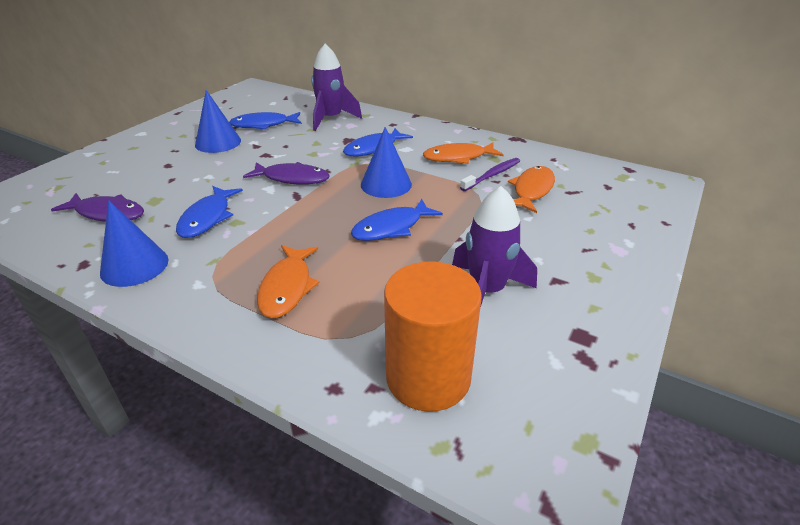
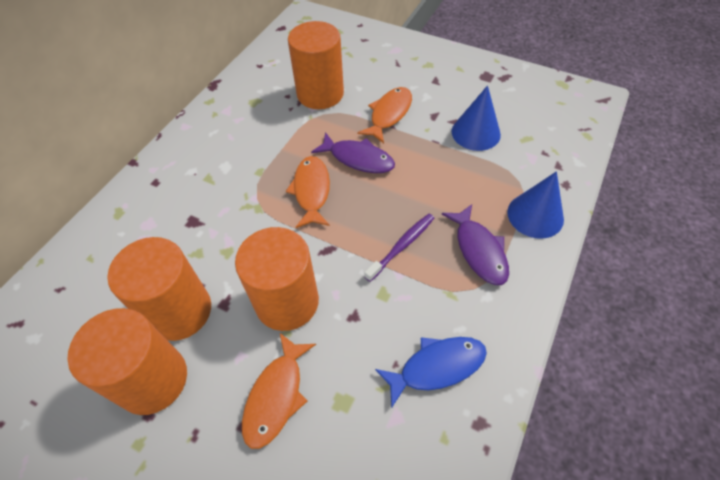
blue cone: [100,201,169,287] [195,90,241,153] [361,127,412,198] = 3 -> [452,85,501,151] [507,171,564,239] = 2
blue fish: [176,186,243,238] [229,112,302,130] [343,128,413,156] [351,199,443,241] = 4 -> [375,337,487,409] = 1
orange cylinder: [384,261,482,412] = 1 -> [67,308,187,415] [107,237,211,341] [235,227,319,331] [288,21,344,109] = 4
purple rocket: [311,44,362,131] [452,186,537,308] = 2 -> none = 0

